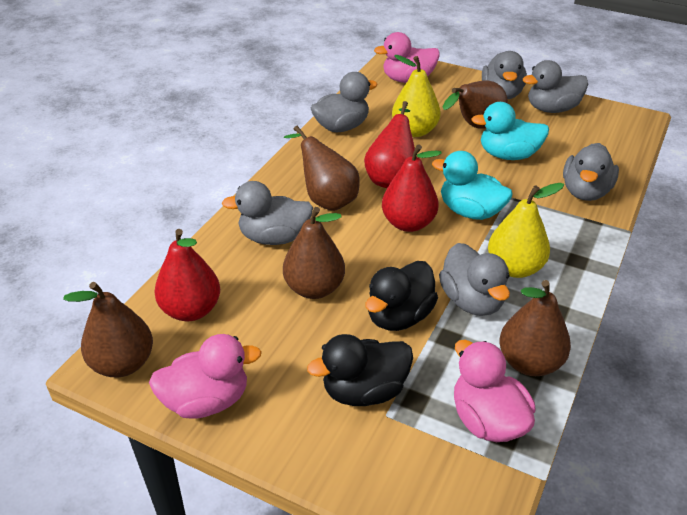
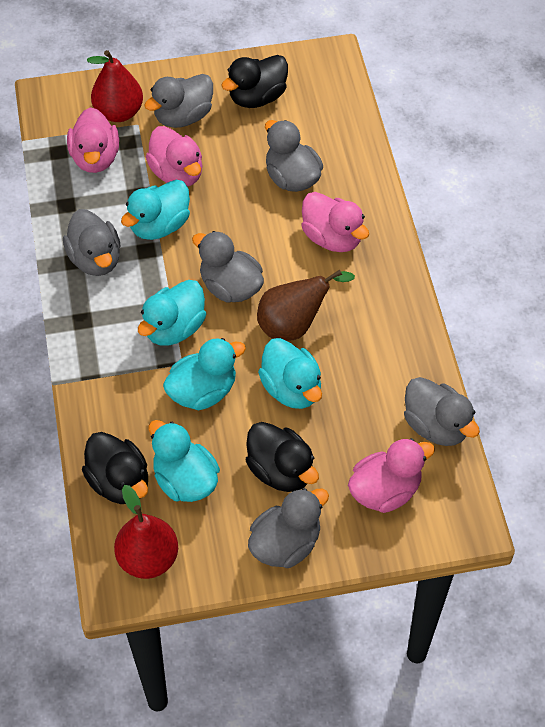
black duck: [307,334,413,406] [366,261,438,331] = 2 -> [82,432,148,504] [221,55,288,108] [246,422,319,492] = 3
brown pear: [63,282,153,377] [283,207,345,299] [284,126,360,211] [443,81,508,129] [499,280,571,376] = 5 -> [257,269,355,341] = 1
pink duck: [149,334,262,419] [374,32,440,83] [454,340,536,442] = 3 -> [67,107,119,173] [146,126,202,187] [301,192,369,252] [348,438,435,513] = 4
red pear: [154,229,220,321] [364,101,415,188] [382,144,442,232] = 3 -> [87,50,143,122] [114,485,178,579] = 2
turquoise duck: [432,151,513,220] [471,102,549,160] = 2 -> [121,180,190,240] [138,280,206,346] [148,420,220,502] [163,338,246,410] [258,338,322,409] = 5
yellow pear: [392,55,441,137] [488,183,564,278] = 2 -> none = 0

